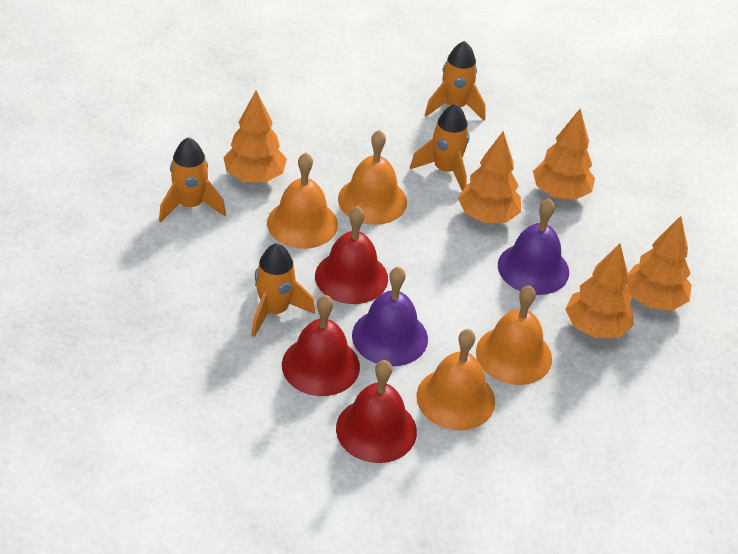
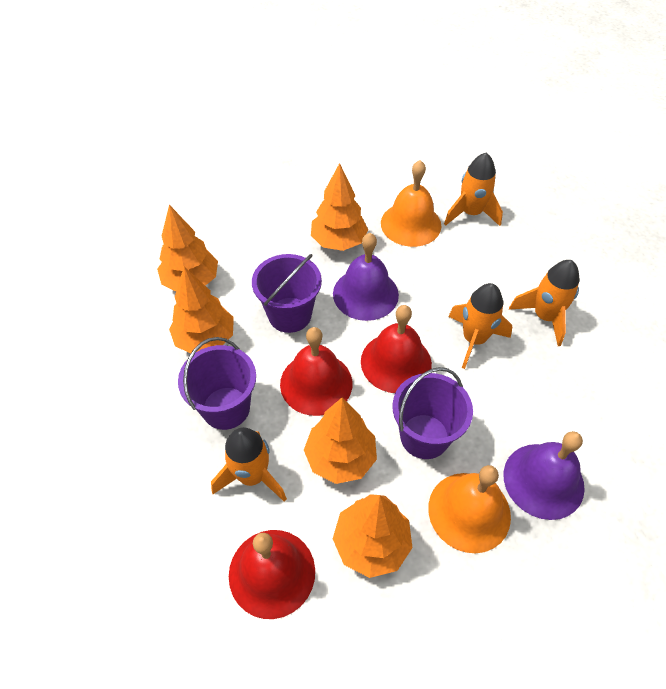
orange bell: [267,153,338,249] [338,130,407,225] [417,329,495,430] [476,285,552,385] = 4 -> [381,160,441,247] [428,465,511,553] = 2
purple bucket: none = 0 -> [178,337,256,430] [252,254,322,333] [392,367,473,459] = 3

